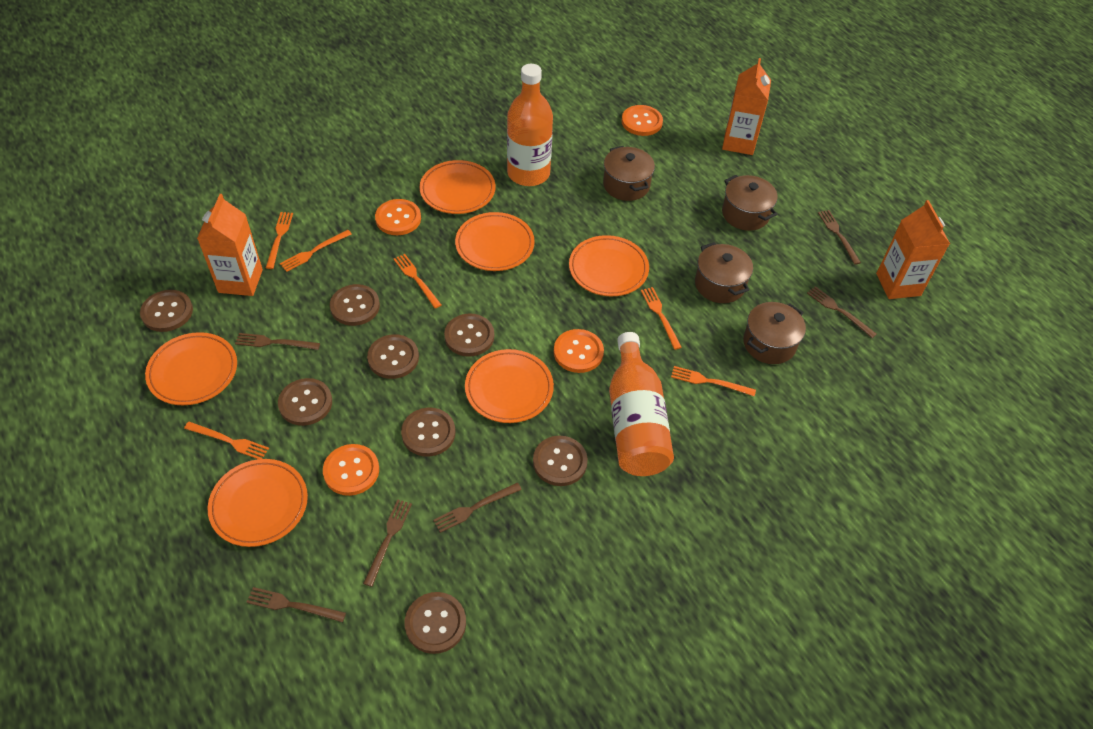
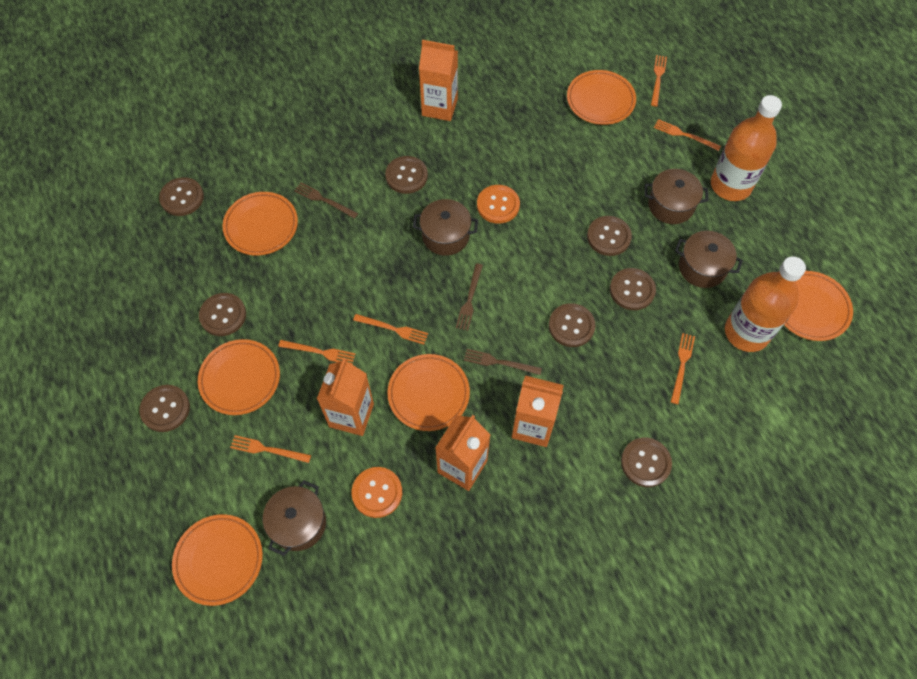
brown fork: [235,333,320,350] [246,587,346,622] [363,499,412,587] [433,482,522,533] [807,286,877,338] [818,210,861,265] = 6 -> [294,183,358,219] [456,263,483,331] [464,349,542,375] = 3
orange button: [323,444,379,496] [375,199,421,235] [554,329,604,373] [621,105,663,136] = 4 -> [352,467,402,518] [477,185,520,224] = 2
orange carton: [197,194,263,296] [722,58,771,155] [876,200,950,299] = 3 -> [317,358,374,436] [419,40,458,121] [435,415,490,491] [512,375,564,447] = 4

